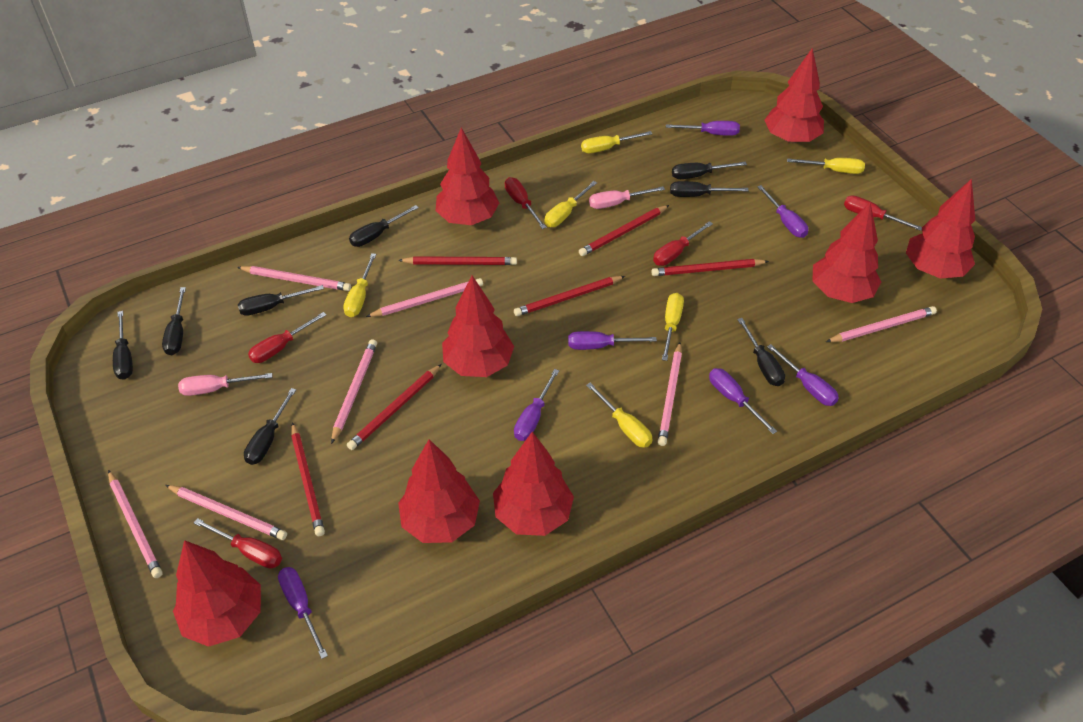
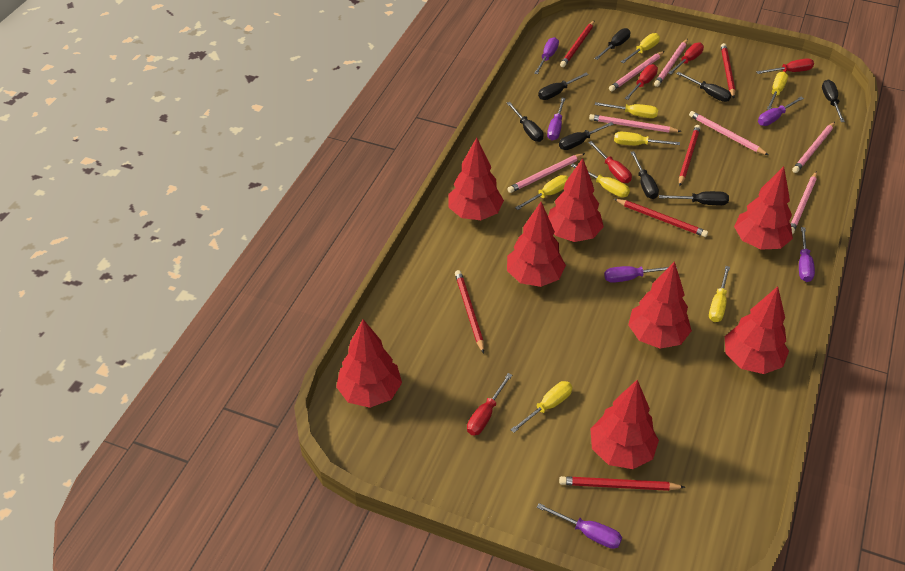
pink screwdriver: [178,373,272,396] [589,186,665,209] = 2 -> none = 0
purple screwdriver: [278,567,328,659] [514,369,559,441] [568,331,657,350] [666,121,740,136] [709,368,777,434] [757,185,808,238] [767,344,839,406] = 7 -> [534,37,559,74] [537,503,622,549] [547,98,565,140] [604,266,677,283] [758,97,804,126] [799,227,815,282] = 6
yellow screwdriver: [343,253,376,317] [544,181,597,227] [581,131,652,153] [586,382,653,448] [662,293,684,361] [787,158,865,174] = 6 -> [510,381,572,433] [515,175,568,210] [570,163,630,197] [595,102,658,118] [614,132,680,145] [621,33,660,63] [709,266,730,322] [767,72,788,110] = 8

